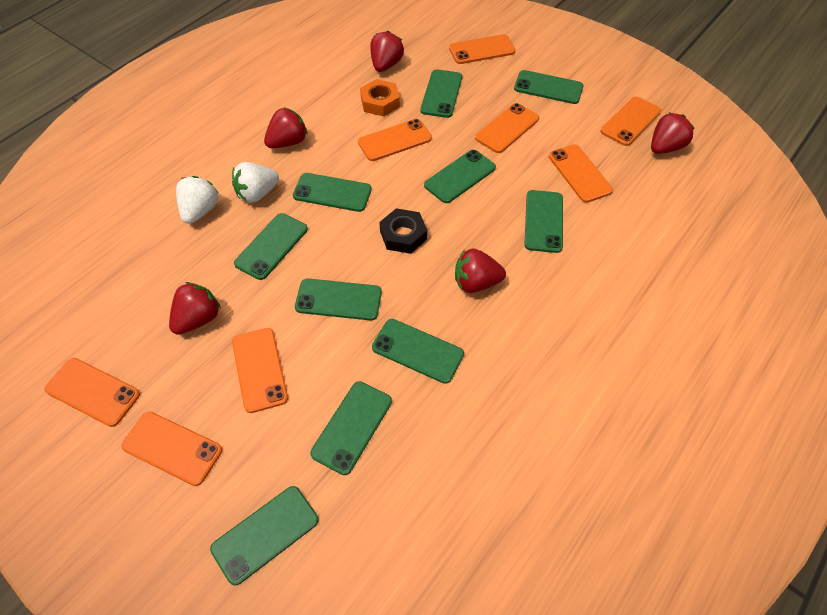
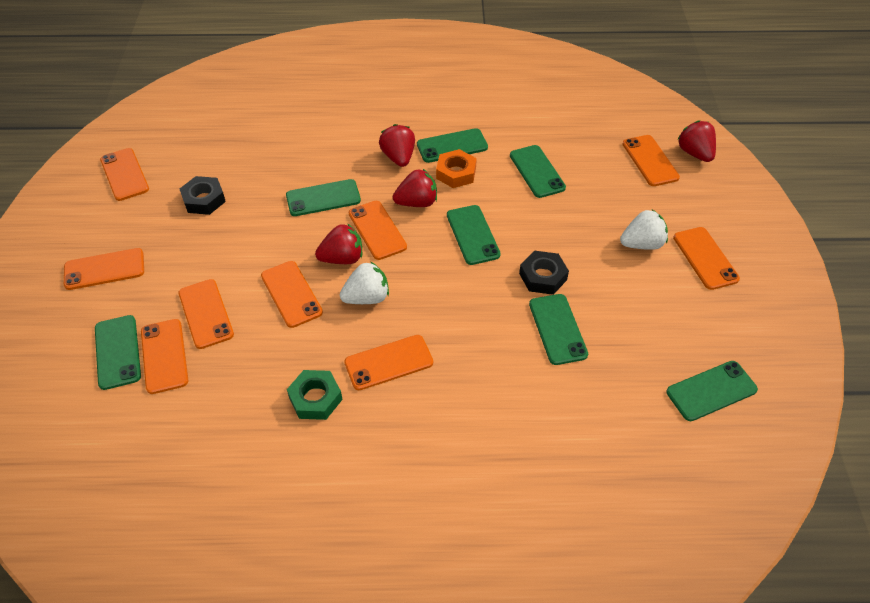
black nut: [379,208,427,254] = 1 -> [180,176,226,215] [519,251,569,295] = 2
green nut: none = 0 -> [287,370,342,420] = 1
green phone: [210,486,319,586] [234,213,308,280] [293,173,372,212] [295,279,382,320] [310,381,392,475] [372,319,464,384] [420,69,462,118] [424,150,496,203] [514,70,584,104] [524,190,563,253] = 10 -> [95,315,141,390] [286,179,361,216] [417,128,488,163] [447,205,501,265] [510,145,566,198] [529,294,588,365] [666,361,758,421] = 7
orange phone: [44,358,140,427] [121,411,222,486] [232,328,288,413] [358,119,432,161] [449,34,516,64] [475,103,539,153] [549,144,613,203] [601,96,661,146] = 8 -> [64,248,144,290] [100,148,149,201] [141,319,188,394] [178,279,234,349] [261,261,323,328] [344,335,433,390] [349,201,407,260] [622,135,680,186] [673,227,740,290] = 9
red strawberry: [169,282,221,335] [264,107,308,148] [370,31,404,72] [455,249,506,293] [651,112,695,154] = 5 -> [315,223,362,264] [379,124,415,167] [393,169,437,207] [677,120,716,162] = 4

